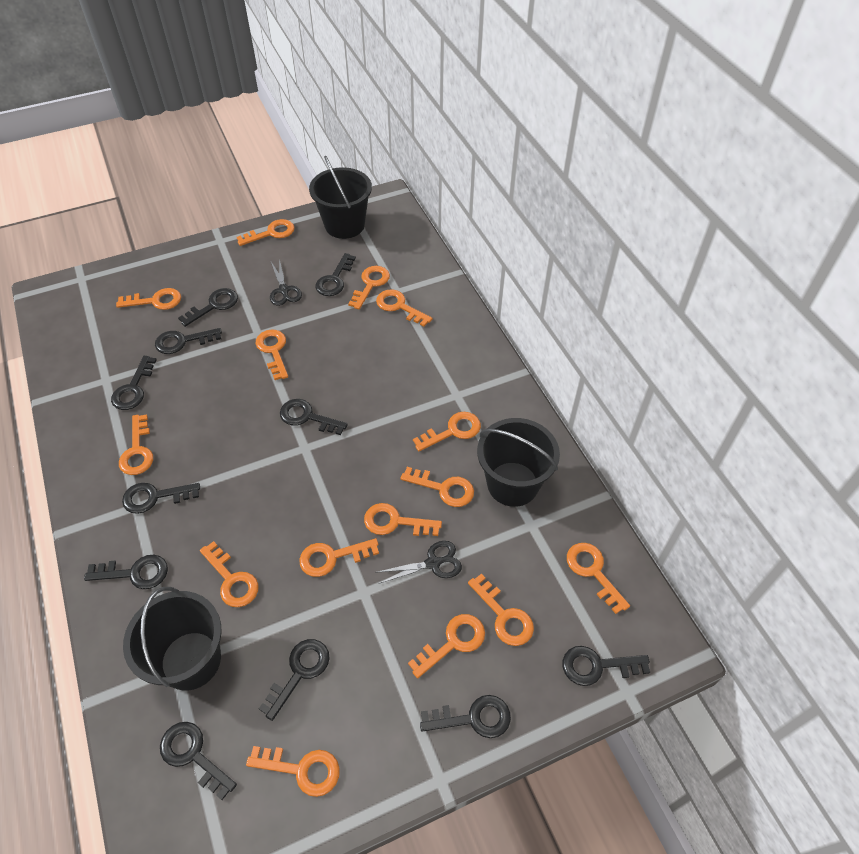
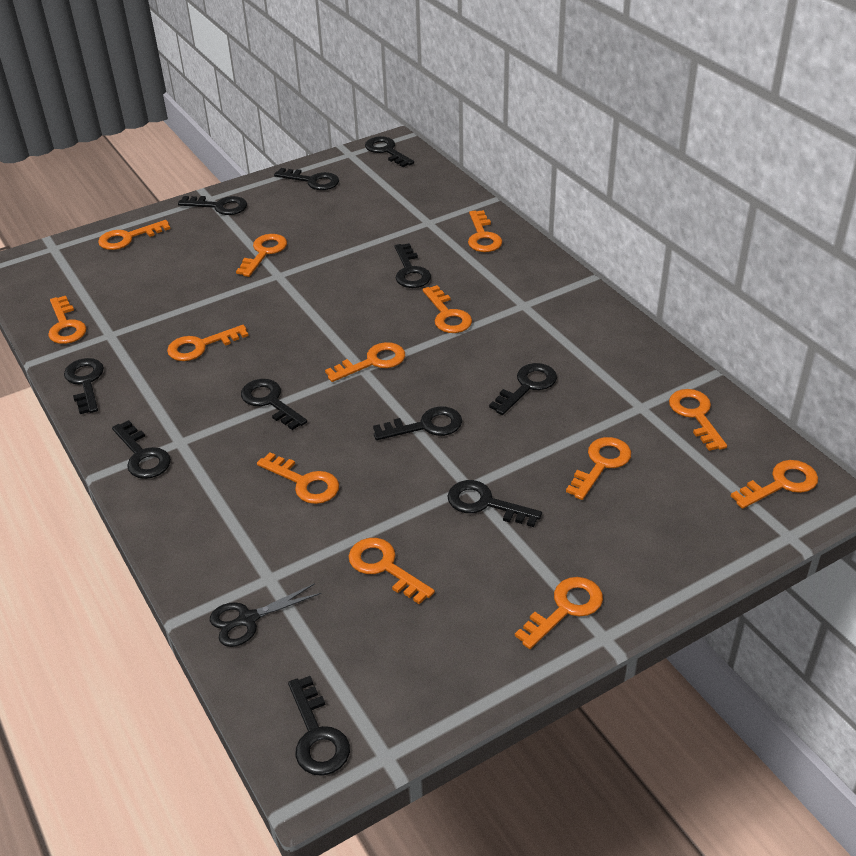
black bucket: [123,587,221,691] [309,155,372,239] [477,418,560,507] = 3 -> none = 0
black scissors: [270,259,302,306] [375,541,462,584] = 2 -> [210,583,321,647] = 1
orange key: [116,288,181,310] [119,414,153,475] [200,541,259,607] [237,219,295,246] [246,746,340,797] [255,329,288,380] [299,538,379,577] [348,266,390,310] [364,503,442,536] [376,289,433,327] [400,467,474,507] [408,614,485,678] [413,412,481,451] [468,574,534,646] [567,543,630,614] = 15 -> [48,296,86,344] [98,220,170,250] [167,325,248,361] [236,234,287,277] [257,452,339,504] [325,342,405,382] [349,538,435,604] [423,285,472,333] [468,210,502,252] [515,577,603,649] [566,437,631,500] [669,389,727,451] [731,460,818,509] = 13

